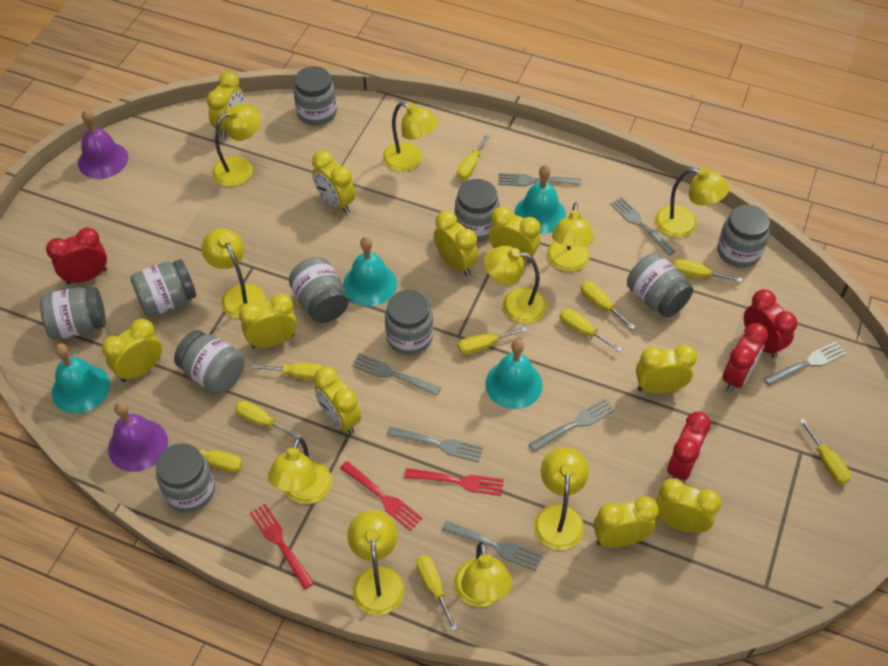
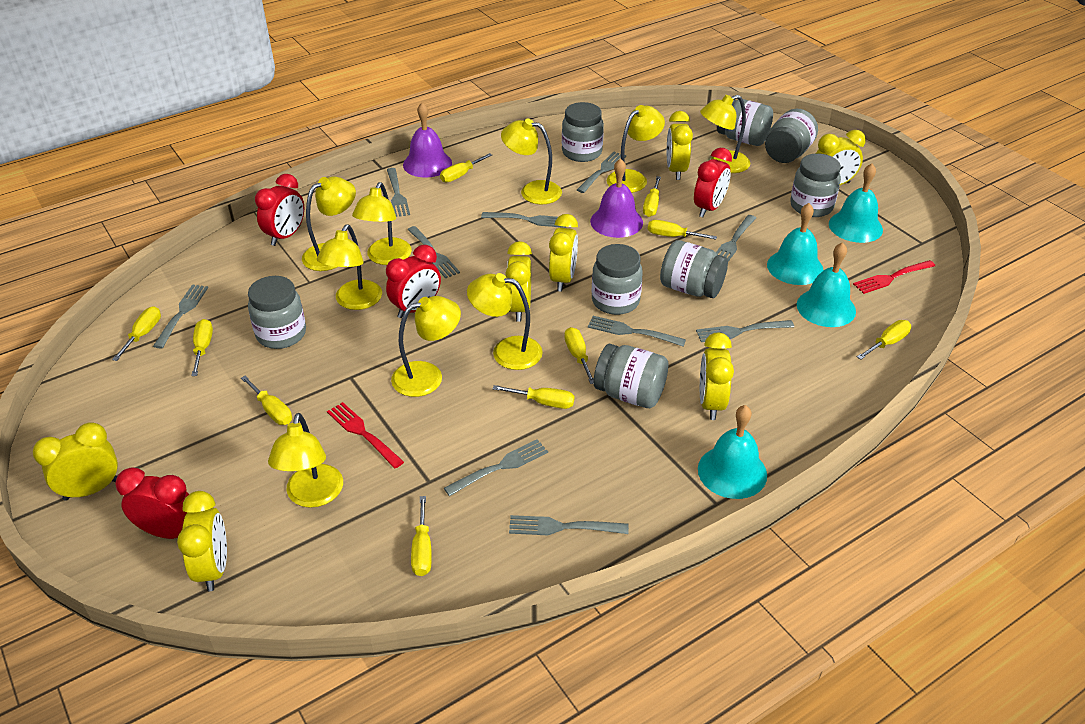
grey fork: [351,353,441,396] [387,426,483,462] [442,521,542,571] [498,173,581,186] [529,398,615,452] [610,197,675,256] [763,342,847,386] = 7 -> [153,284,208,349] [387,168,410,217] [407,226,460,278] [444,439,548,496] [481,212,566,228] [509,515,629,535] [577,152,626,193] [588,316,686,347] [696,320,794,342] [716,215,756,262] = 10
grey jar: [40,287,106,340] [131,259,196,317] [156,443,215,512] [174,330,245,394] [289,257,349,323] [293,66,337,126] [385,290,433,355] [454,179,500,241] [627,253,693,318] [717,205,770,268] = 10 -> [248,276,306,349] [562,102,604,162] [592,244,643,315] [594,344,668,408] [660,240,728,298] [717,99,773,146] [765,109,818,163] [790,154,841,217] = 8
red fork: [250,504,314,590] [340,461,423,531] [404,468,504,496] = 3 -> [327,402,404,469] [853,260,935,294] = 2
yellow clock: [102,319,162,382] [207,72,244,138] [239,294,297,348] [312,150,355,214] [314,366,361,434] [434,211,478,276] [489,206,540,263] [593,496,659,547] [636,345,697,394] [656,478,722,533] = 10 -> [33,422,118,501] [177,491,227,592] [505,241,532,322] [549,214,578,291] [667,111,693,180] [700,333,734,420] [816,130,866,185] = 7
yellow lamp: [201,228,266,319] [212,104,261,187] [268,437,332,504] [347,510,404,615] [383,102,438,172] [454,542,513,607] [484,246,547,323] [534,447,589,550] [547,203,594,272] [655,168,730,238] = 10 -> [268,413,343,508] [302,177,356,271] [317,224,382,310] [352,182,412,265] [391,296,461,397] [467,273,543,370] [501,118,562,204] [607,105,665,193] [700,95,750,173] = 9

